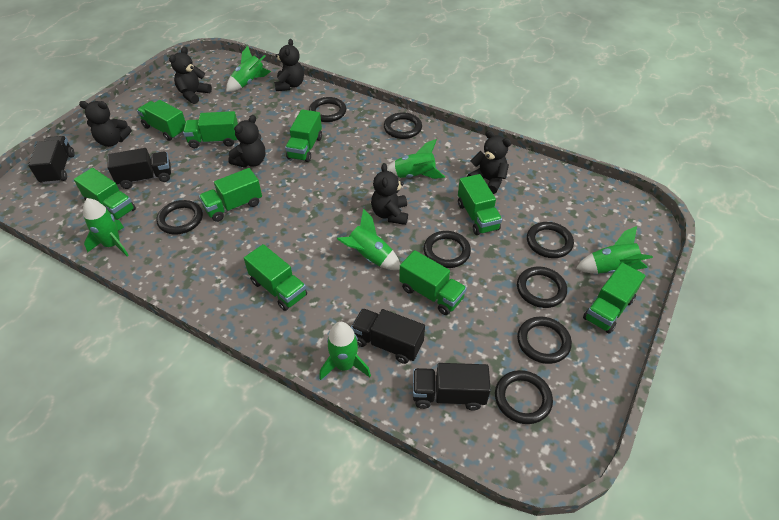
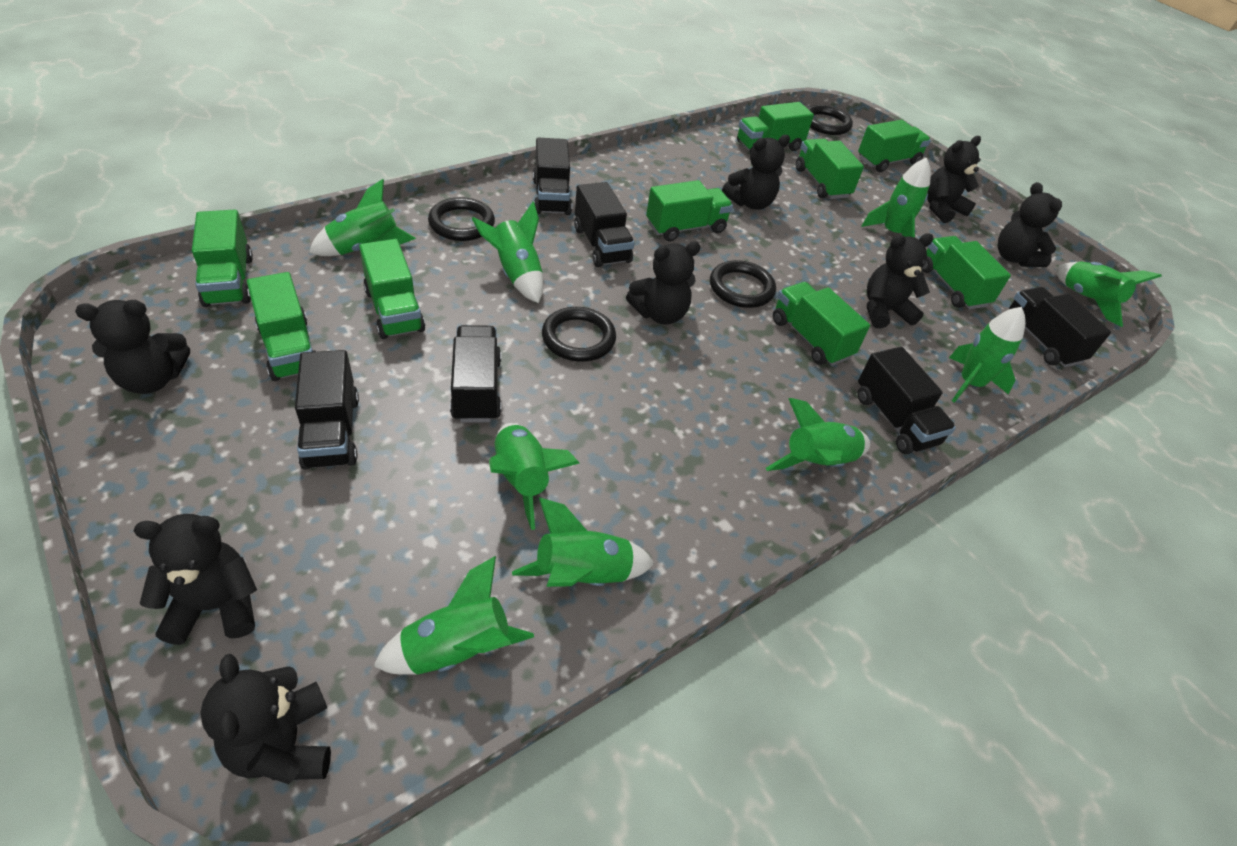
black ring: [156,200,203,235] [309,97,346,122] [384,112,422,139] [424,231,471,268] [495,370,553,424] [517,267,567,308] [517,317,572,364] [527,222,574,258] = 8 -> [428,197,495,241] [542,307,616,362] [710,260,776,308] [807,105,853,135] = 4
black teddy bear: [79,101,132,147] [169,47,212,104] [228,115,265,168] [274,39,304,91] [371,163,408,225] [467,130,511,194] = 6 -> [75,300,190,394] [134,514,257,645] [200,654,331,784] [626,241,701,325] [722,135,790,210] [867,233,934,329] [927,136,981,223] [998,182,1062,267] = 8
black truck: [28,136,75,184] [107,148,171,189] [351,308,425,364] [413,363,491,411] = 4 -> [295,350,359,469] [450,325,501,423] [533,138,572,215] [574,182,635,267] [858,347,956,454] [1009,287,1111,367] = 6
green rocket: [83,198,129,256] [226,46,271,92] [319,322,371,380] [337,209,400,270] [387,139,445,179] [576,226,653,274] = 6 -> [309,179,416,256] [374,556,534,675] [472,202,543,303] [489,423,580,530] [512,498,654,587] [766,398,870,471] [862,157,931,238] [949,307,1026,403] [1055,261,1161,327] = 9

